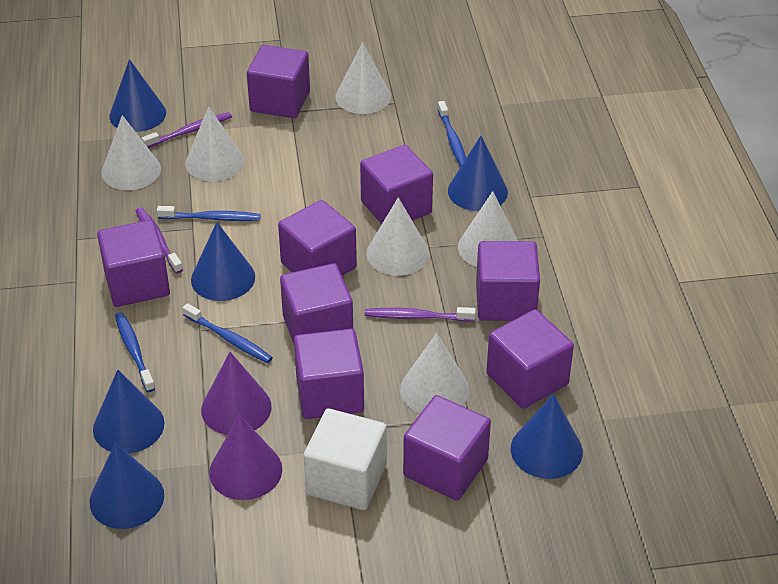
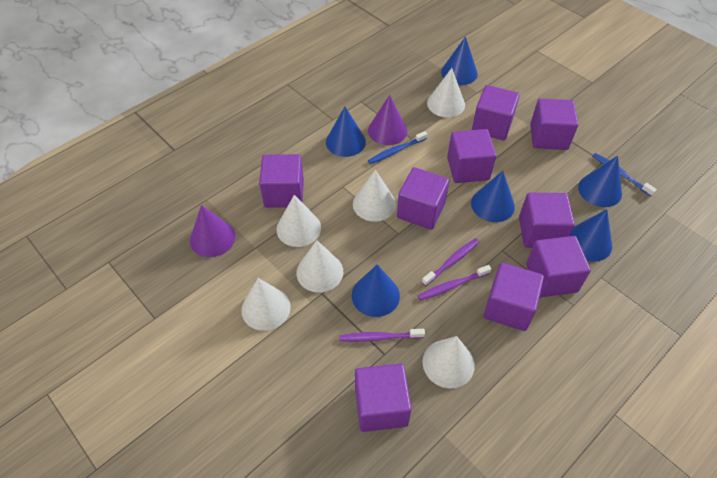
blue toothbrush: [115,312,155,392] [157,206,261,221] [182,303,273,363] [438,101,466,167] = 4 -> [368,131,427,164] [593,153,657,196] = 2
white cube: [303,408,387,510] = 1 -> none = 0

